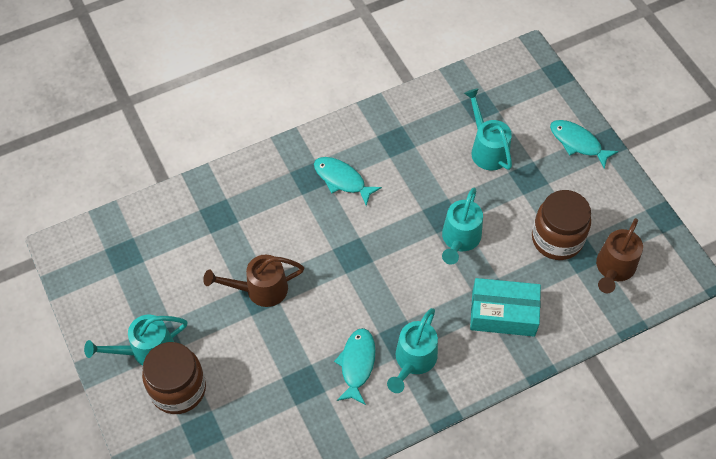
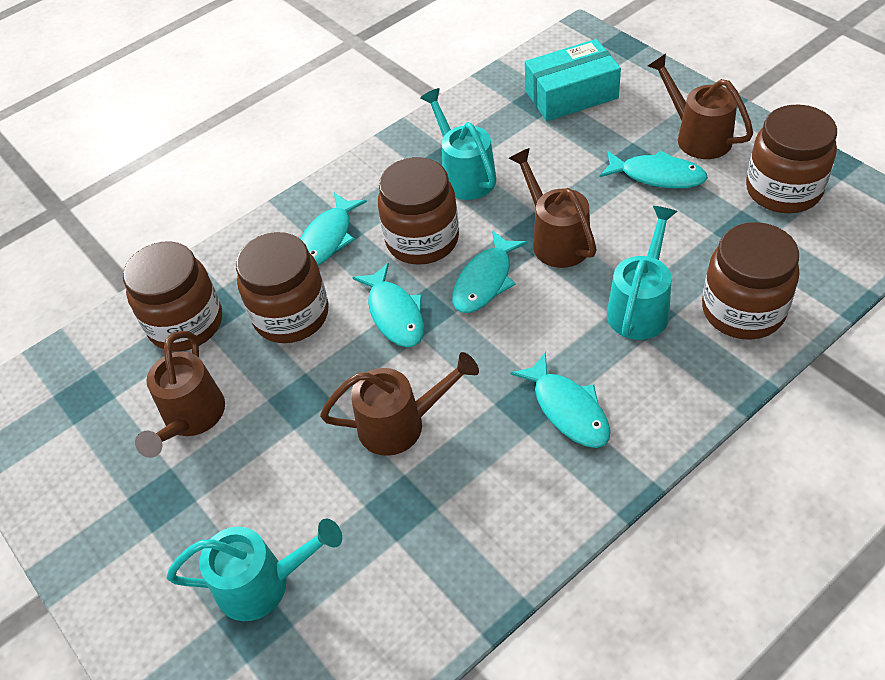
brown jar: [142,342,206,414] [532,190,591,260] = 2 -> [123,241,222,351] [236,232,329,343] [378,157,459,265] [702,222,800,340] [746,104,837,213] = 5
brown watering can: [203,254,304,307] [596,218,643,293] = 2 -> [135,331,225,458] [320,352,479,456] [509,148,597,268] [648,54,753,159] = 4
turquoise fish: [314,157,382,206] [334,328,375,405] [550,120,618,169] = 3 -> [300,193,367,266] [352,263,424,347] [452,230,527,313] [511,352,610,448] [599,150,708,188] = 5
turquoise watering can: [84,314,188,366] [387,308,438,393] [442,188,483,265] [464,88,512,171] = 4 -> [167,518,342,621] [420,88,496,200] [607,206,678,340] = 3

